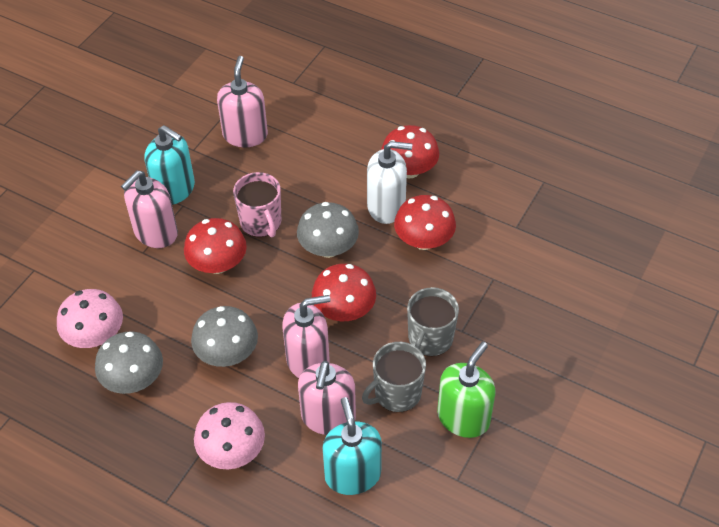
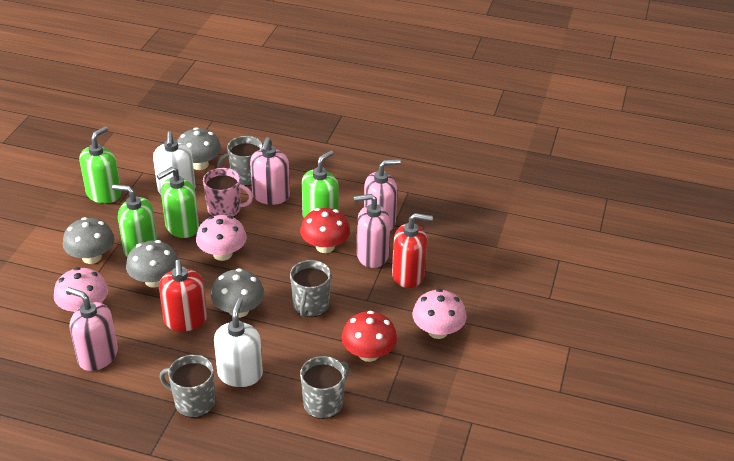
green soap dispenser: [437,342,496,438] = 1 -> [79,126,121,203] [112,185,157,257] [157,167,199,238] [302,150,339,218] = 4
grey mug: [362,342,426,412] [407,287,459,356] = 2 -> [160,355,215,418] [217,136,263,186] [290,260,331,317] [300,356,349,419] = 4
grey mushroom: [95,331,163,394] [191,306,258,367] [297,202,359,258] = 3 -> [63,217,115,264] [126,240,178,288] [177,127,221,170] [211,268,264,318] = 4
pink mushroom: [57,289,123,348] [194,402,265,469] = 2 -> [54,267,108,312] [196,215,247,261] [412,289,467,339] = 3
red mushroom: [184,218,247,274] [312,264,376,321] [381,125,439,178] [394,195,456,250] = 4 -> [300,208,350,253] [342,311,397,362] = 2
red soap dispenser: none = 0 -> [159,260,207,331] [392,213,433,288] = 2
turquoise soap dispenser: [145,125,195,205] [322,397,382,495] = 2 -> none = 0
white soap dispenser: [367,141,412,224] = 1 -> [153,131,196,194] [214,298,263,387] = 2

